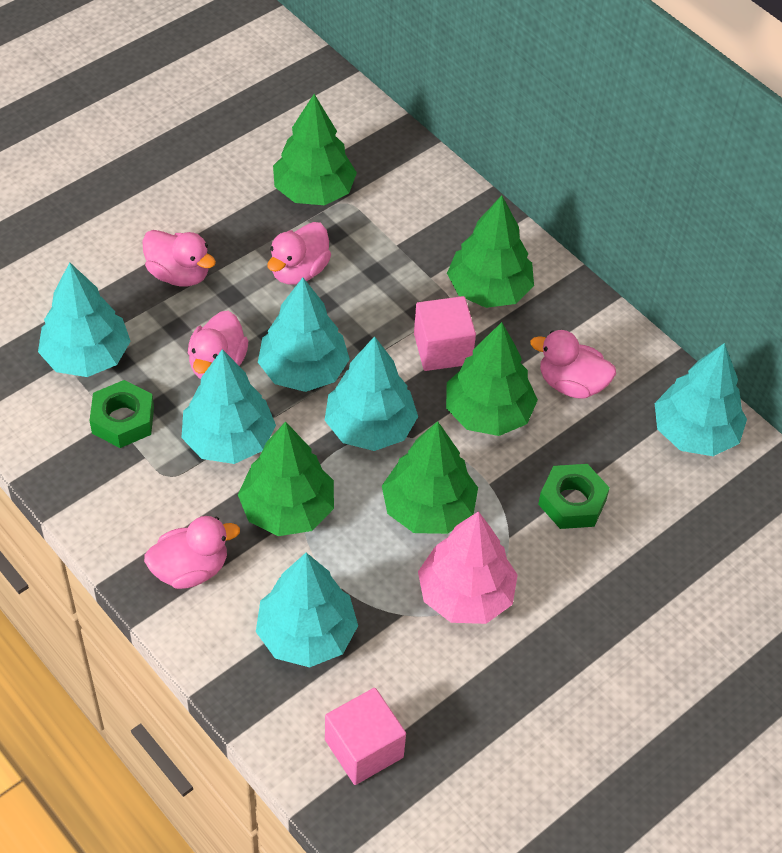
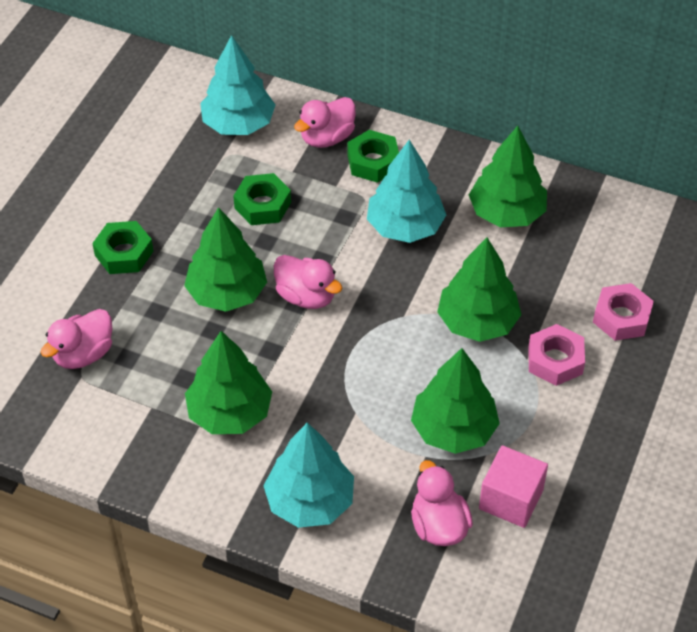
green nut: [89,380,154,448] [538,464,610,529] = 2 -> [92,221,153,274] [233,173,291,225] [347,130,399,183] = 3
pink cube: [325,688,406,785] [414,296,476,371] = 2 -> [479,445,548,528] = 1
pink duck: [142,230,216,287] [144,516,240,589] [188,311,248,379] [268,222,331,285] [530,330,616,399] = 5 -> [40,309,112,369] [274,255,342,309] [294,97,356,148] [411,460,473,546] = 4
pink nut: none = 0 -> [528,324,585,386] [593,283,654,341] = 2
pink tree: [418,511,518,624] = 1 -> none = 0
turquoise tree: [38,262,131,377] [181,349,276,464] [256,553,358,667] [258,278,350,392] [325,336,418,451] [655,343,747,456] = 6 -> [200,35,275,135] [263,423,354,528] [367,140,446,243] = 3

